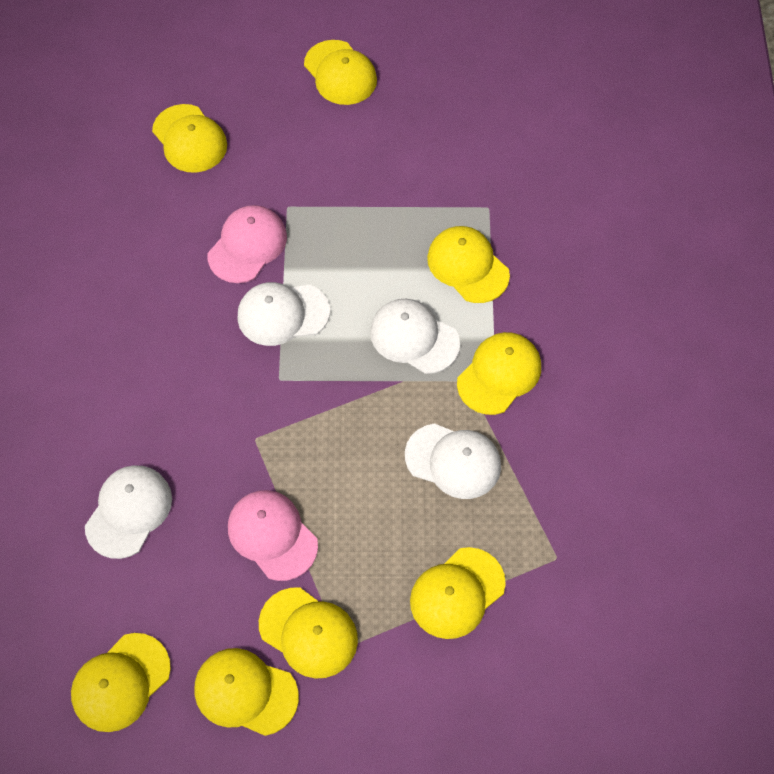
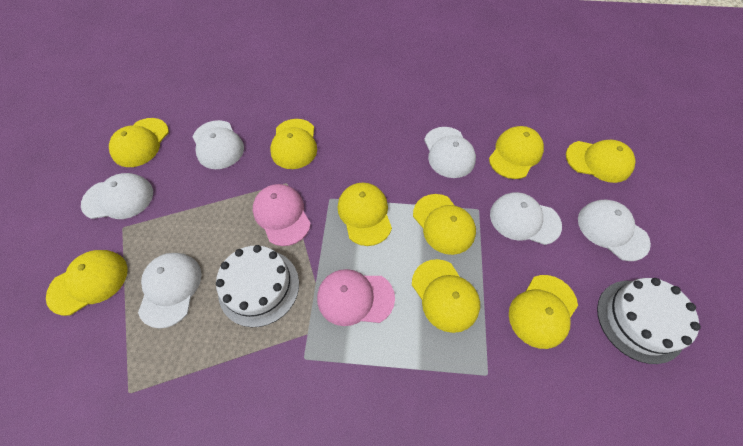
white cake: none = 0 -> [216,245,299,327] [597,278,701,364] = 2
white cap: [85,465,172,559] [237,282,330,346] [370,299,460,374] [405,423,501,499] = 4 -> [81,173,153,219] [138,253,202,329] [193,120,244,169] [424,127,476,178] [490,192,562,245] [578,199,651,261] = 6
yellow cap: [71,633,171,732] [152,104,227,173] [194,648,299,736] [259,587,358,679] [304,40,377,105] [410,547,506,639] [427,226,510,303] [457,332,541,415] = 8 -> [46,250,128,316] [109,118,169,167] [270,119,317,169] [338,183,392,246] [412,259,480,333] [413,194,476,255] [489,126,544,179] [509,275,578,349] [566,140,636,183] = 9

